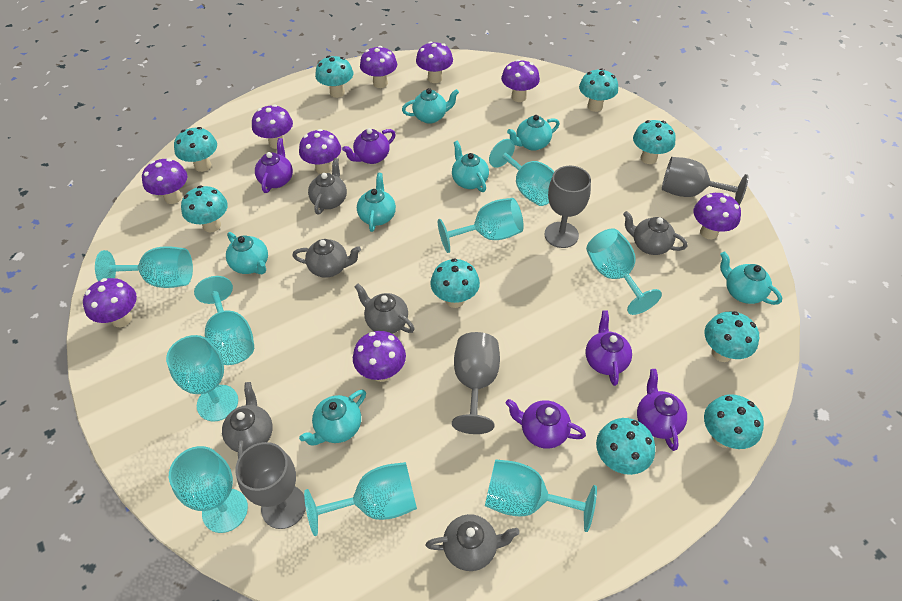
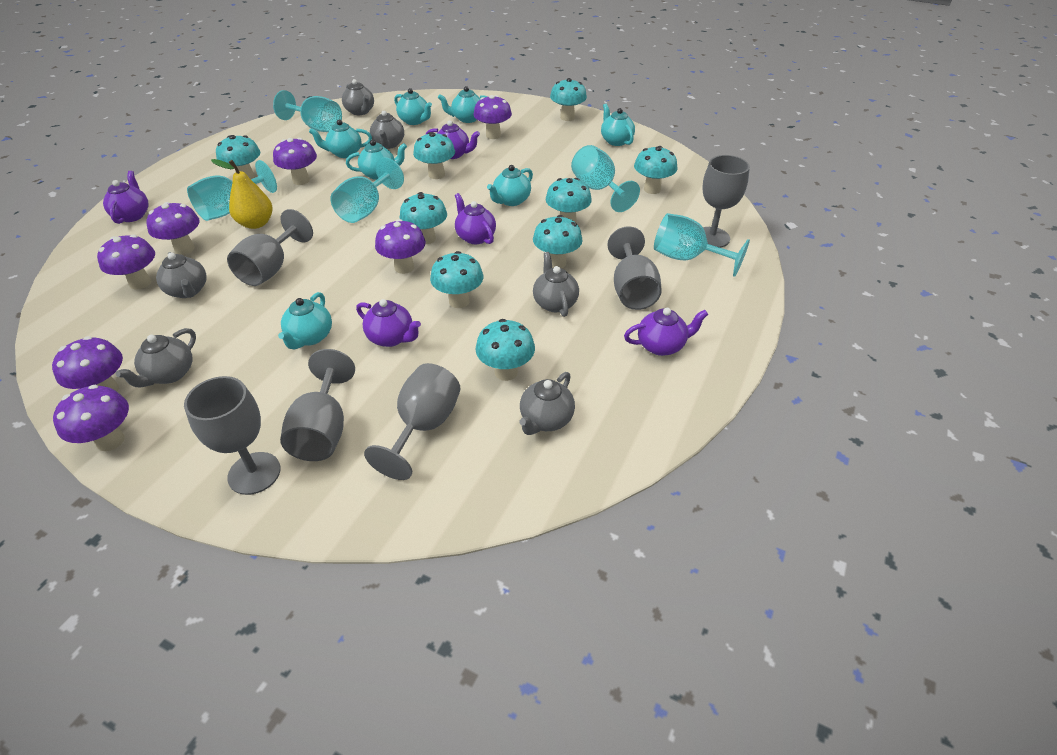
grey goblet: [235,442,306,529] [452,332,500,434] [544,166,591,248] [662,157,748,205] = 4 -> [184,376,281,495] [227,209,313,286] [280,349,355,461] [364,363,461,480] [608,226,662,310] [703,155,750,248] = 6
purple mushroom: [83,278,137,327] [142,159,187,204] [252,105,293,149] [299,129,341,174] [353,331,406,382] [360,46,397,88] [416,41,453,83] [501,59,540,102] [693,193,741,239] = 9 -> [52,336,123,391] [53,385,129,451] [97,235,155,289] [146,202,200,255] [273,138,317,185] [375,219,426,274] [474,95,512,139] = 7
turquoise goblet: [95,246,193,288] [166,335,238,421] [169,446,248,533] [194,276,254,365] [304,462,417,536] [438,198,524,253] [485,459,597,532] [489,139,554,206] [586,228,662,315] = 9 -> [187,160,277,221] [273,90,342,132] [330,157,404,223] [571,145,640,212] [654,213,750,277] = 5
yellow pear: none = 0 -> [211,159,273,229] = 1

